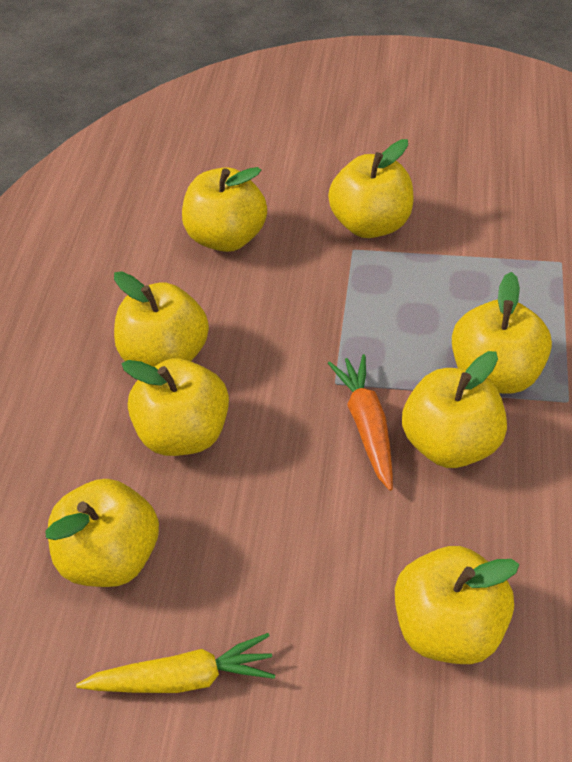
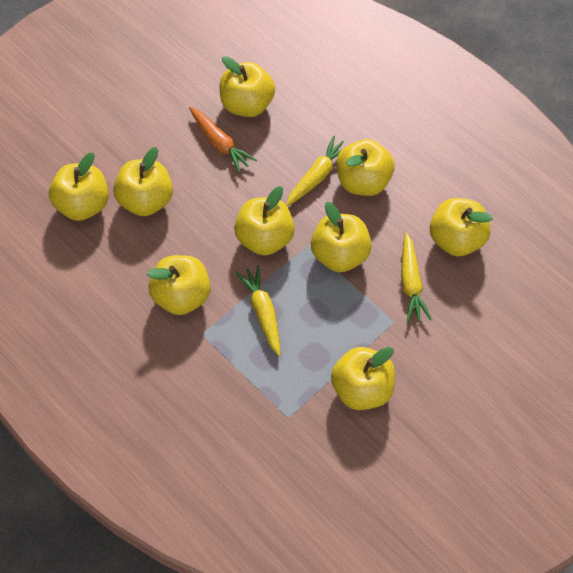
yellow apple: [45,479,159,587] [114,271,209,367] [122,358,229,456] [182,167,267,252] [328,139,413,238] [395,546,519,664] [402,351,507,468] [452,272,552,394] = 8 -> [49,152,109,221] [113,147,173,216] [147,255,211,315] [219,56,275,117] [234,186,295,256] [311,202,372,272] [331,347,395,410] [336,139,395,196] [430,198,493,256] = 9
yellow carrot: [76,633,275,693] = 1 -> [236,265,281,356] [286,136,344,206] [401,232,432,322] = 3

